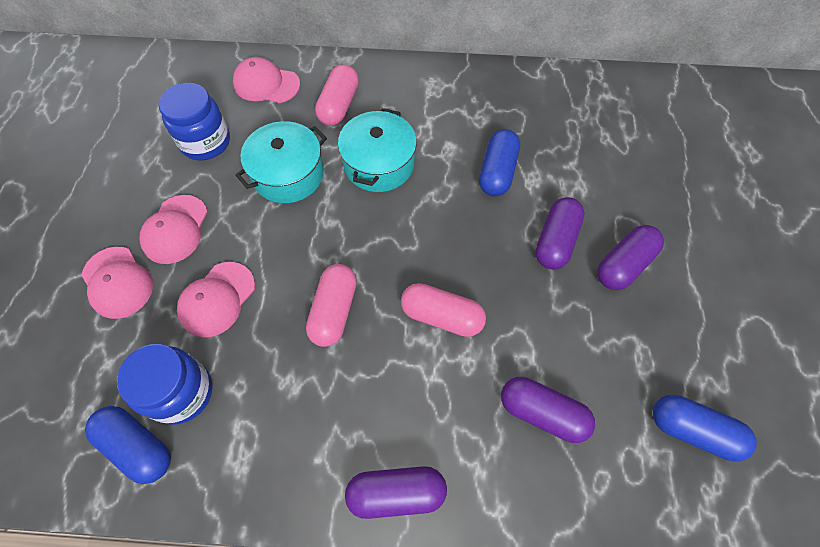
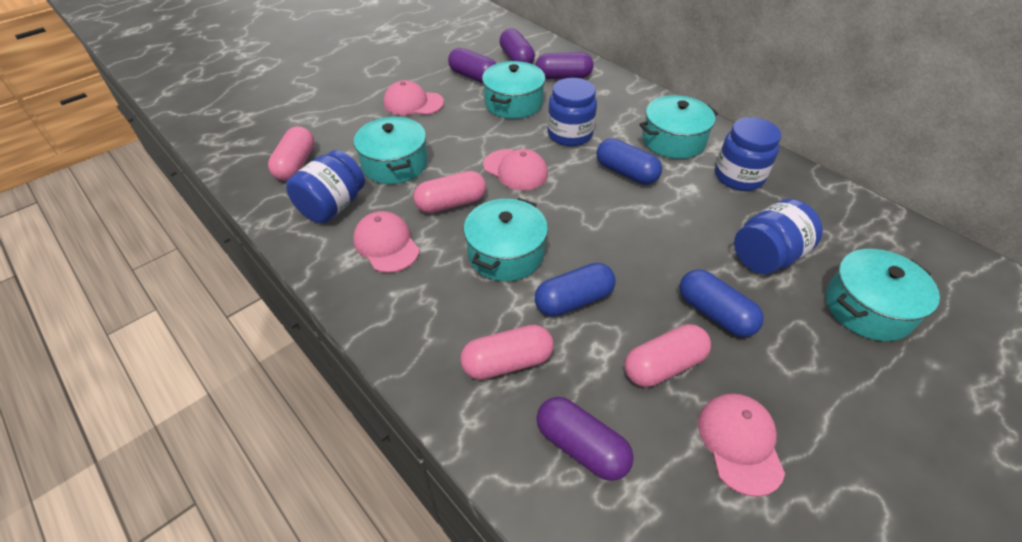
blue jar: [117,344,213,425] [159,83,230,161] = 2 -> [286,150,365,223] [547,78,597,146] [715,117,781,191] [734,199,823,274] = 4
pink capsule: [306,264,357,347] [315,64,359,126] [401,283,486,337] = 3 -> [268,126,314,181] [413,171,486,213] [460,325,554,380] [624,324,711,387] = 4
turquoise pot: [235,121,327,203] [338,108,417,192] = 2 -> [354,117,428,184] [464,198,548,281] [482,61,546,119] [639,95,718,159] [826,249,940,341] = 5

